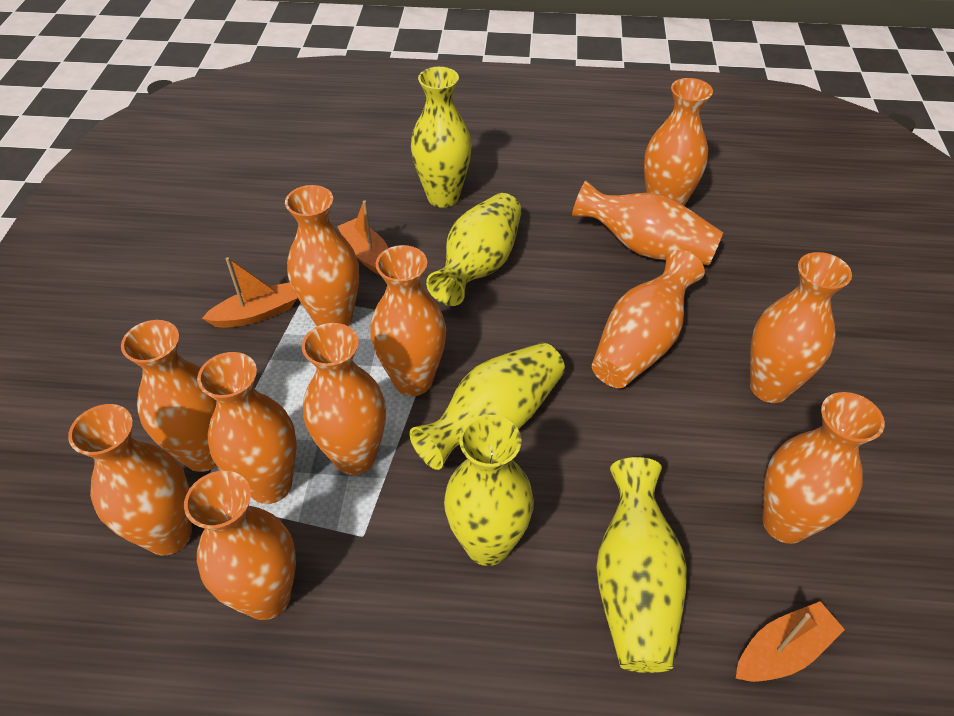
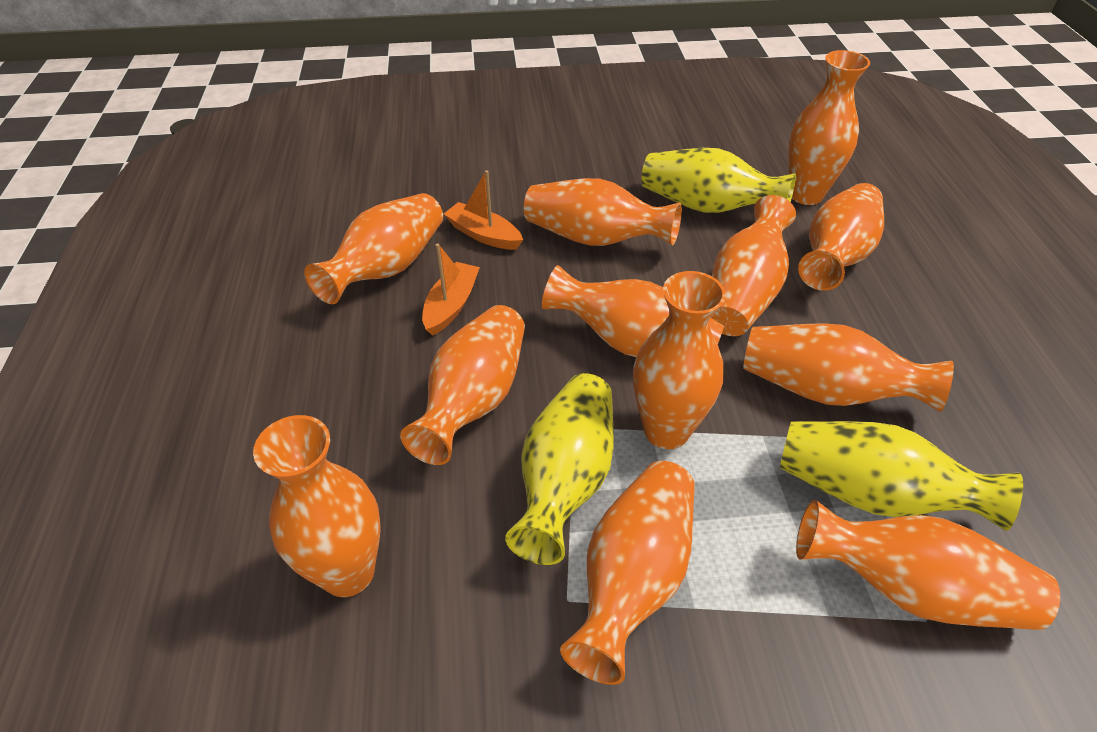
orange boat: [202,257,297,328] [337,200,388,276] [736,601,845,682] = 3 -> [422,243,480,336] [444,170,523,250] = 2
yellow vase: [410,343,565,470] [411,67,472,208] [426,193,522,306] [444,415,534,566] [596,457,687,673] = 5 -> [505,373,614,565] [641,148,796,213] [780,421,1023,531] = 3

